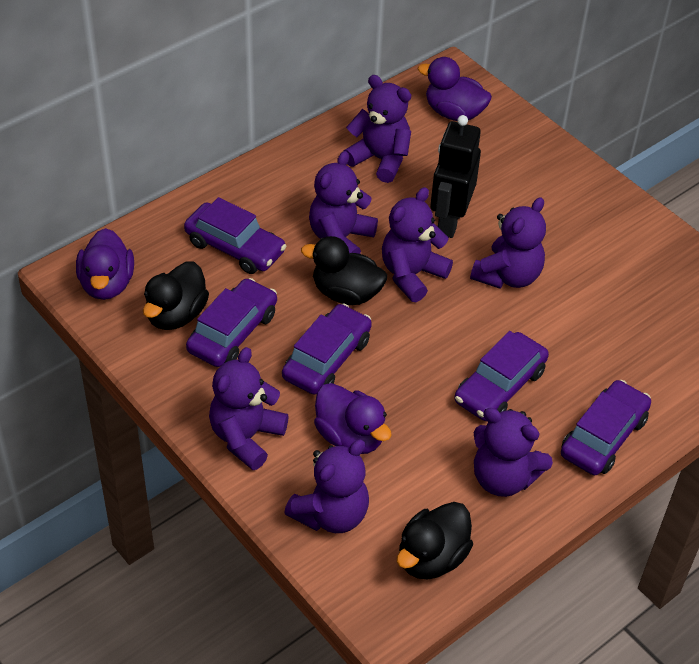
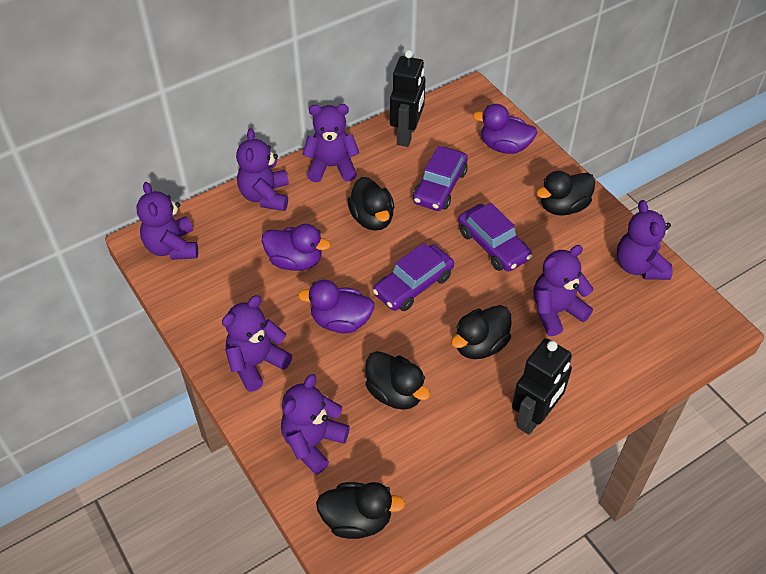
black duck: [143,261,209,330] [301,236,387,305] [397,502,473,580] = 3 -> [316,482,405,539] [347,177,394,231] [365,351,430,410] [451,305,512,359] [536,171,595,216] = 5
black robot: [430,115,481,238] = 1 -> [390,50,425,147] [512,338,572,435] = 2
purple car: [184,197,286,274] [186,278,277,367] [282,304,372,395] [454,331,549,421] [561,380,651,475] = 5 -> [373,243,454,311] [413,146,468,211] [458,203,532,272] = 3

